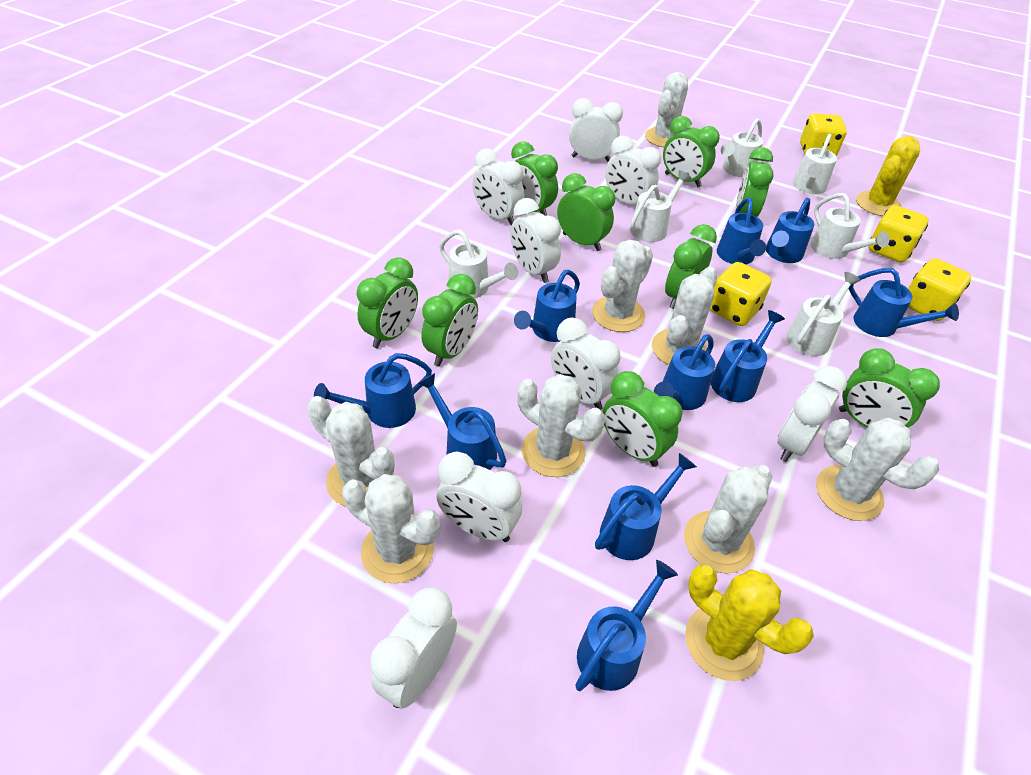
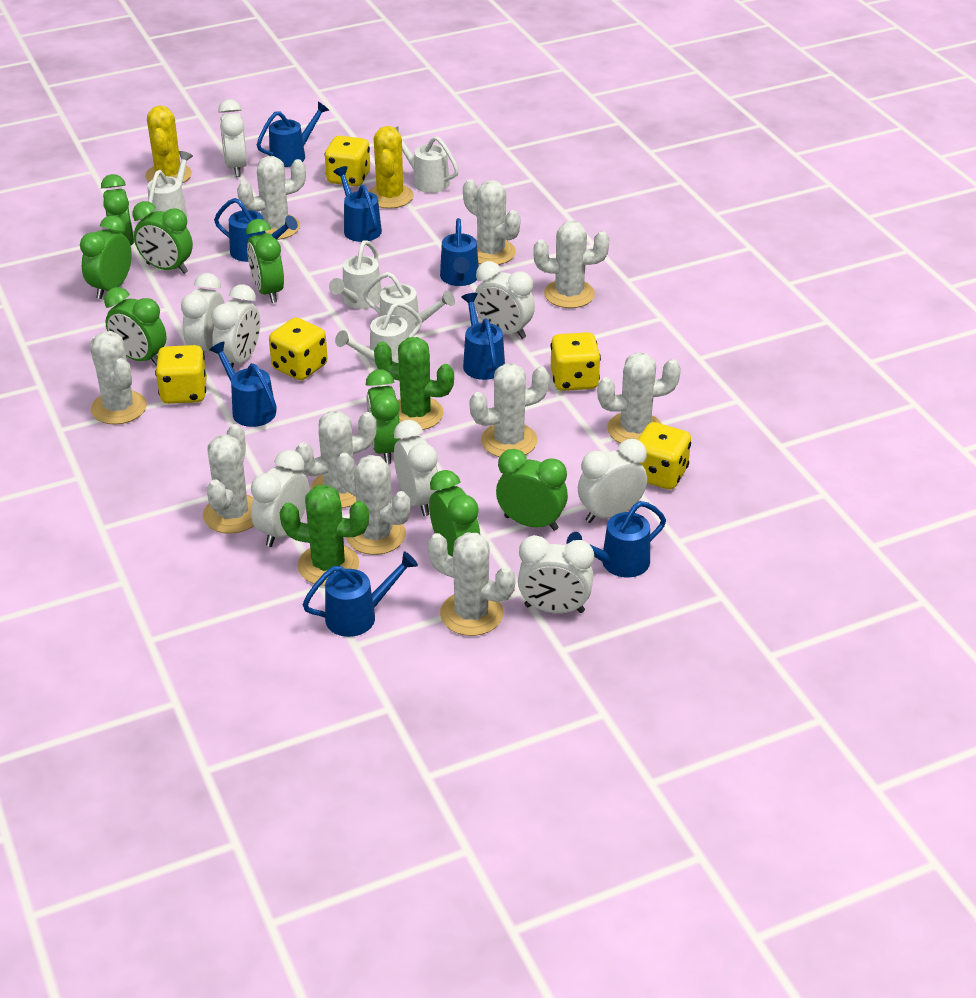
blue watering can: [314,353,432,428] [417,373,506,470] [514,270,580,342] [575,560,678,691] [595,453,697,560] [654,334,715,410] [711,310,785,402] [717,198,766,265] [766,198,814,263] [848,268,959,337] = 10 -> [209,342,277,427] [214,198,298,262] [257,102,329,167] [302,551,418,637] [334,166,382,242] [440,218,479,286] [461,293,505,380] [566,501,666,577] = 8
green cactus: none = 0 -> [279,484,369,586] [374,337,454,430] = 2
green clock: [357,257,418,348] [421,274,478,367] [511,141,558,216] [557,173,615,251] [603,371,683,467] [663,116,720,187] [665,224,717,309] [736,147,773,217] [839,348,940,428] = 9 -> [80,215,132,299] [101,174,134,245] [104,287,166,366] [133,201,193,274] [246,219,284,303] [366,369,401,464] [429,470,480,557] [496,449,568,531] = 8
white cactus: [307,396,395,507] [342,474,440,583] [517,374,605,477] [592,240,653,332] [645,72,688,147] [652,267,717,365] [684,465,773,574] [816,418,939,521] = 8 -> [90,331,147,425] [203,424,254,534] [237,156,306,240] [295,411,377,508] [336,453,411,555] [428,532,516,636] [463,179,521,265] [470,363,550,457] [533,221,609,308] [597,352,681,444] = 10
white watering can: [439,230,518,298] [630,170,691,242] [721,118,763,177] [786,272,861,356] [793,134,837,194] [810,193,889,259] = 6 -> [147,151,193,217] [329,240,382,309] [335,302,422,369] [363,272,455,334] [396,126,459,193] = 5
yellow dice: [710,262,772,326] [800,113,847,156] [868,205,929,262] [908,258,971,321] = 4 -> [155,345,207,404] [269,317,328,380] [324,136,370,186] [551,332,601,391] [638,422,691,489] = 5

